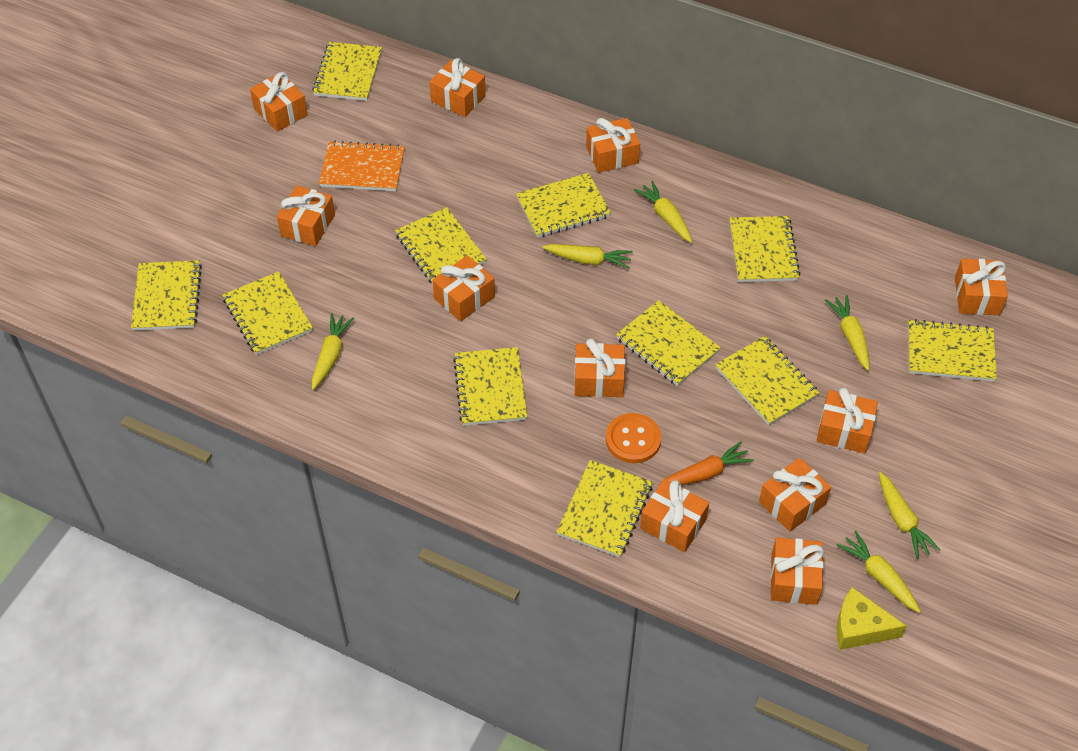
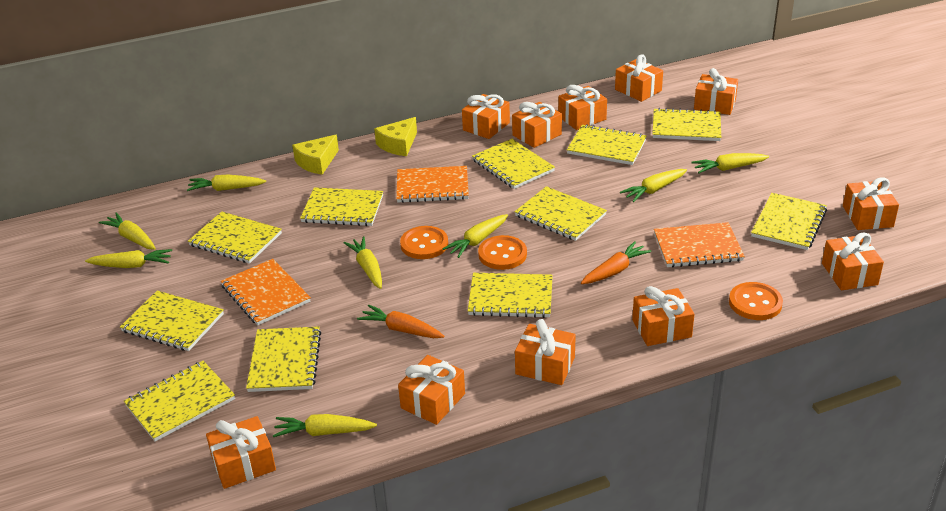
orange button: [606,413,662,463] = 1 -> [400,226,448,259] [478,235,527,270] [729,282,783,320] = 3
orange carrot: [659,441,754,485] = 1 -> [357,305,444,338] [581,241,651,284] = 2
orange notebook: [319,141,404,191] = 1 -> [221,259,311,325] [396,166,469,203] [654,222,745,267] = 3
yellow carrot: [312,313,354,390] [542,244,633,269] [634,181,692,243] [825,295,869,371] [837,531,921,613] [879,472,940,559] = 6 -> [85,249,172,268] [99,213,156,250] [187,175,266,191] [273,414,377,437] [343,236,382,289] [443,214,508,258] [620,169,687,202] [691,153,769,173] = 8
yellow cheese: [836,587,906,650] = 1 -> [292,135,339,175] [374,117,417,156] = 2

